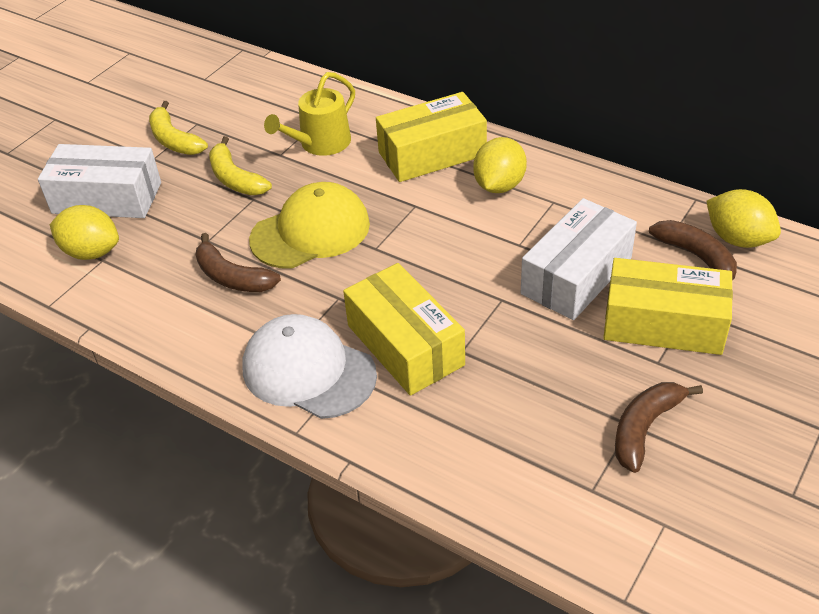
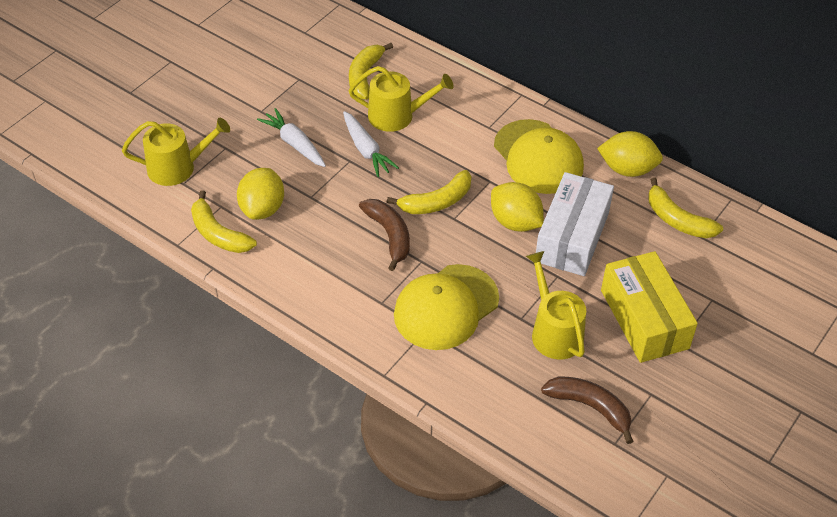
brown banana: [195,233,281,292] [615,382,703,473] [649,220,737,280] = 3 -> [359,199,410,271] [541,376,633,444] = 2
white box: [38,144,161,218] [521,198,637,320] = 2 -> [536,172,614,276] = 1
white cap: [243,314,377,419] = 1 -> none = 0
white carrot: none = 0 -> [257,108,326,167] [343,111,399,177] = 2
yellow banana: [149,101,208,155] [209,136,272,195] = 2 -> [191,190,257,253] [349,43,393,99] [387,170,471,214] [648,178,723,238] = 4
yellow box: [343,263,465,396] [376,92,487,182] [603,258,733,355] = 3 -> [601,251,698,363] = 1
yellow cap: [249,182,370,269] = 1 -> [394,264,499,350] [494,119,584,194] = 2
yellow watering can: [264,72,355,156] = 1 -> [122,118,230,186] [349,66,454,132] [526,251,586,360] = 3

